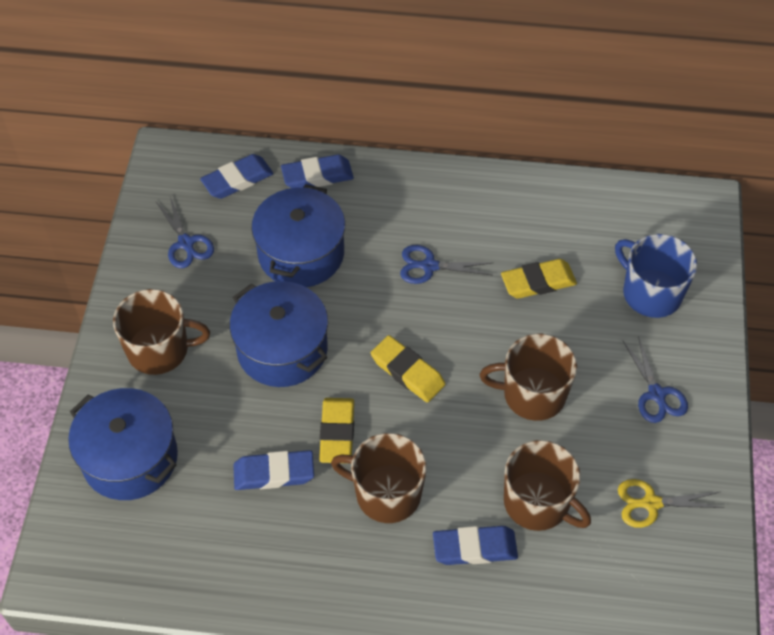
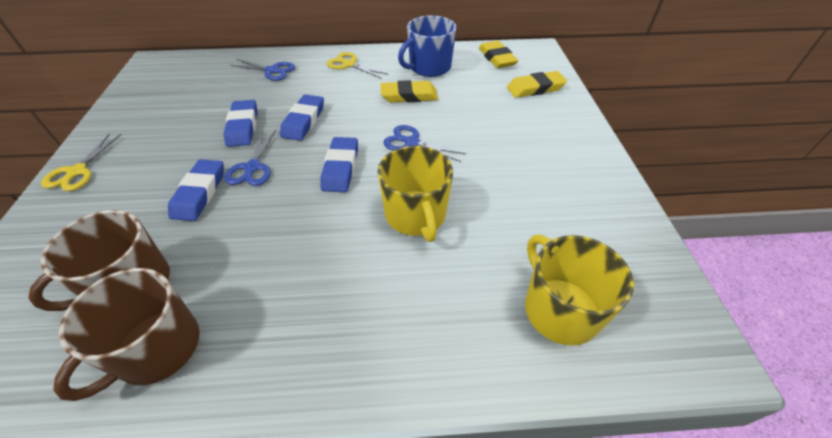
blue pot: [68,388,178,500] [230,281,328,387] [251,184,345,287] = 3 -> none = 0
brown mug: [113,289,210,375] [331,433,427,523] [480,334,577,421] [504,440,591,531] = 4 -> [28,210,170,311] [53,268,200,401] = 2
yellow mug: none = 0 -> [378,146,453,242] [525,235,634,346] = 2
yellow scissors: [618,479,725,528] = 1 -> [41,133,122,191] [327,52,389,79] = 2

